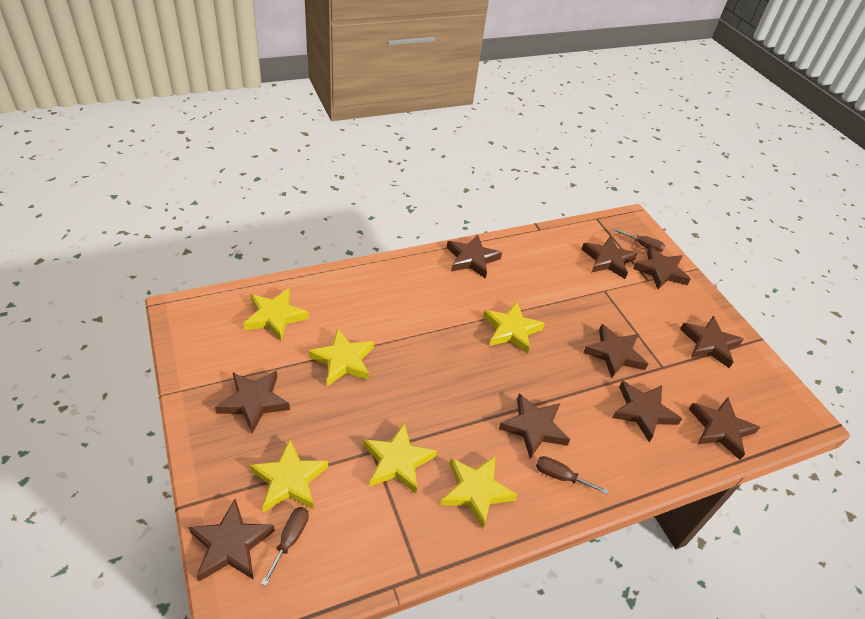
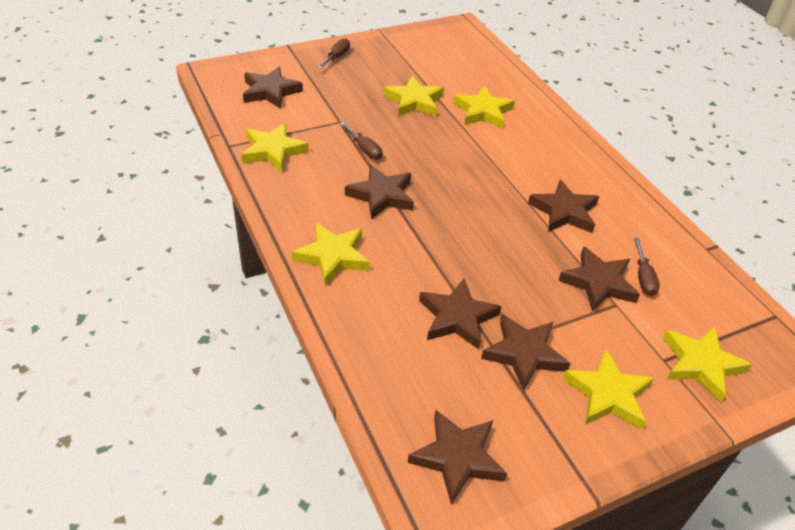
brown star: [188,499,275,581] [215,370,290,433] [447,235,502,279] [499,393,570,459] [581,236,637,279] [583,324,648,378] [612,381,682,442] [633,246,691,289] [680,316,744,368] [689,397,760,460] = 10 -> [243,67,303,109] [345,165,414,219] [408,410,507,505] [419,279,502,349] [481,314,571,391] [528,180,599,233] [558,246,640,312] = 7

